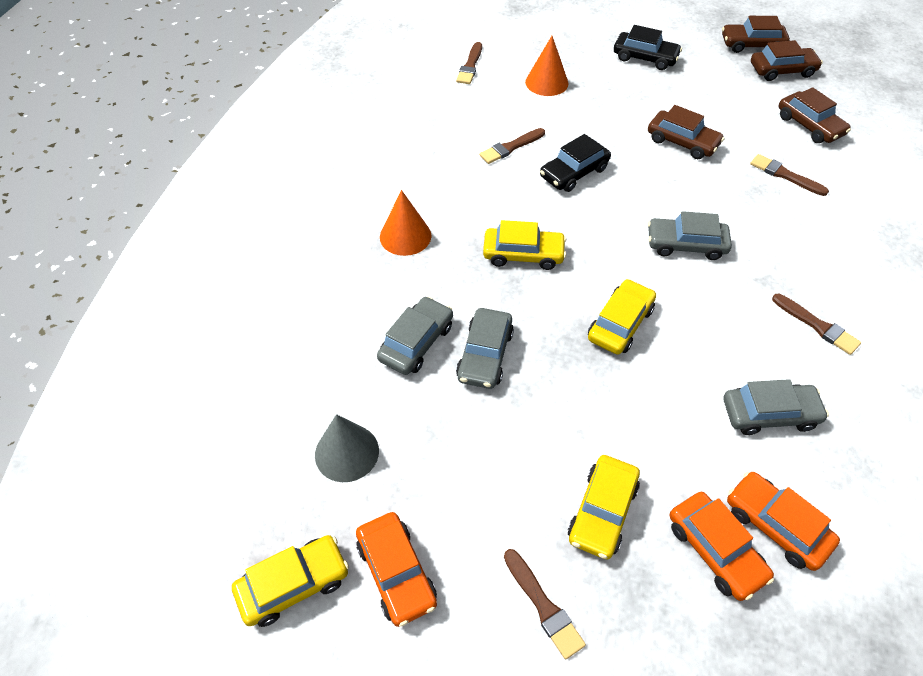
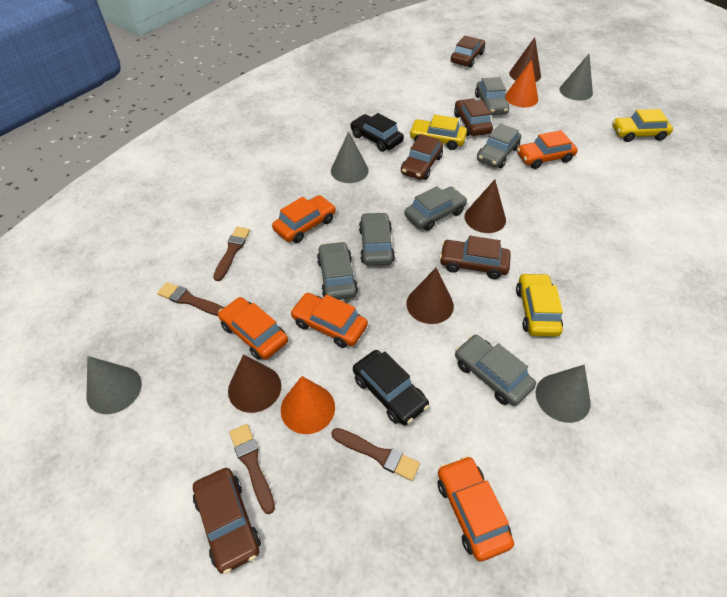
brown brush: [456,42,482,84] [479,128,545,164] [504,549,586,659] [750,154,829,196] [772,294,861,355] = 5 -> [157,282,224,316] [213,227,250,281] [229,424,275,514] [331,428,420,481] = 4
brown car: [648,105,725,159] [722,16,790,53] [751,40,823,81] [779,87,851,143] = 4 -> [193,468,261,574] [401,134,443,180] [439,236,511,279] [451,36,485,67] [454,99,493,136] = 5
brown cone: none = 0 -> [228,355,281,413] [406,267,454,324] [464,180,506,233] [509,37,541,82] = 4
grey car: [377,296,453,375] [456,308,514,389] [648,211,732,260] [724,379,829,435] = 4 -> [317,241,358,300] [359,212,395,266] [404,186,467,231] [455,335,536,406] [475,77,509,115] [477,124,521,168] = 6
grey cone: [315,414,379,482] = 1 -> [86,356,142,414] [331,131,369,183] [535,365,591,423] [559,54,593,101] = 4
orange car: [356,512,437,627] [670,492,774,601] [727,472,840,571] = 3 -> [218,297,288,360] [272,195,336,243] [290,293,368,348] [438,456,514,562] [517,130,578,169] = 5
yellow car: [232,535,349,627] [483,220,566,270] [568,455,640,559] [588,279,656,355] = 4 -> [409,114,467,150] [516,273,563,337] [612,109,673,142] = 3

